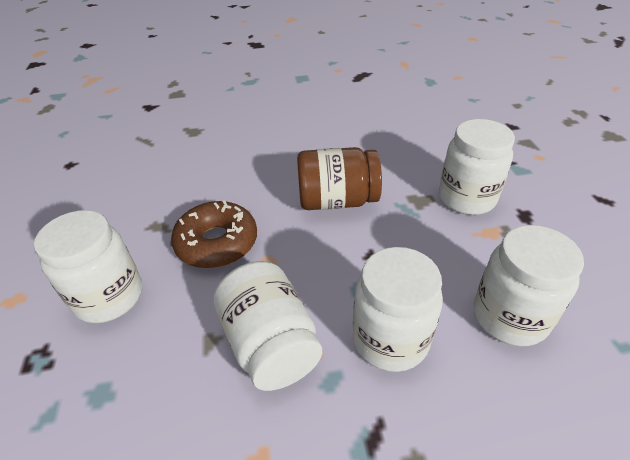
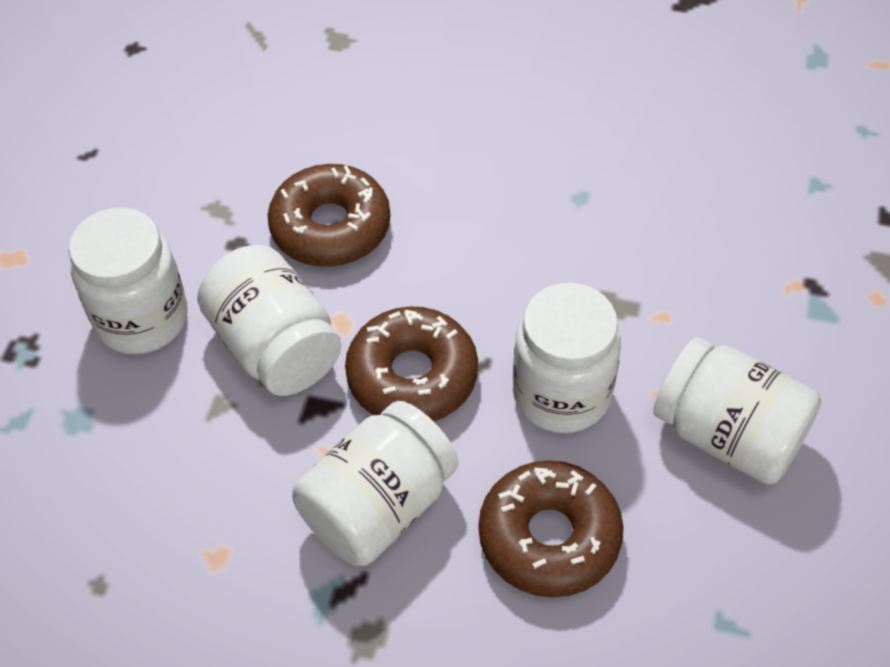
brown donut: [171,200,257,268] = 1 -> [268,164,391,267] [345,306,478,421] [479,460,624,598] = 3
brown jar: [297,147,382,210] = 1 -> none = 0

